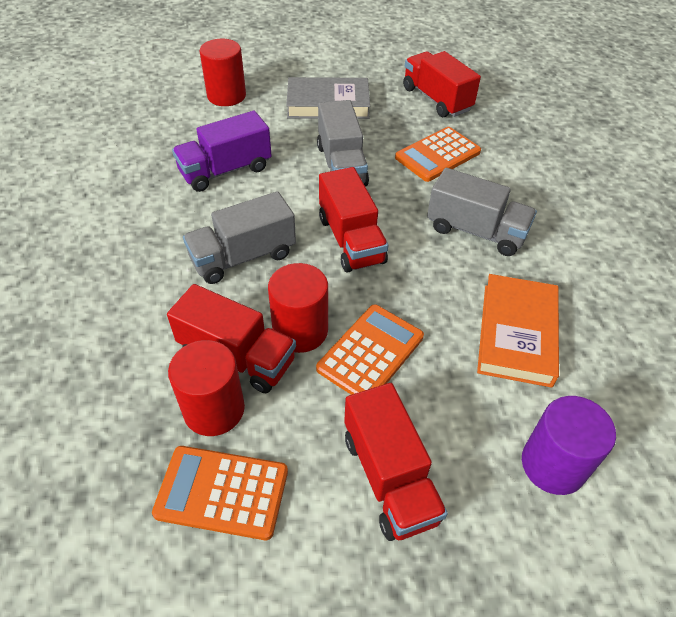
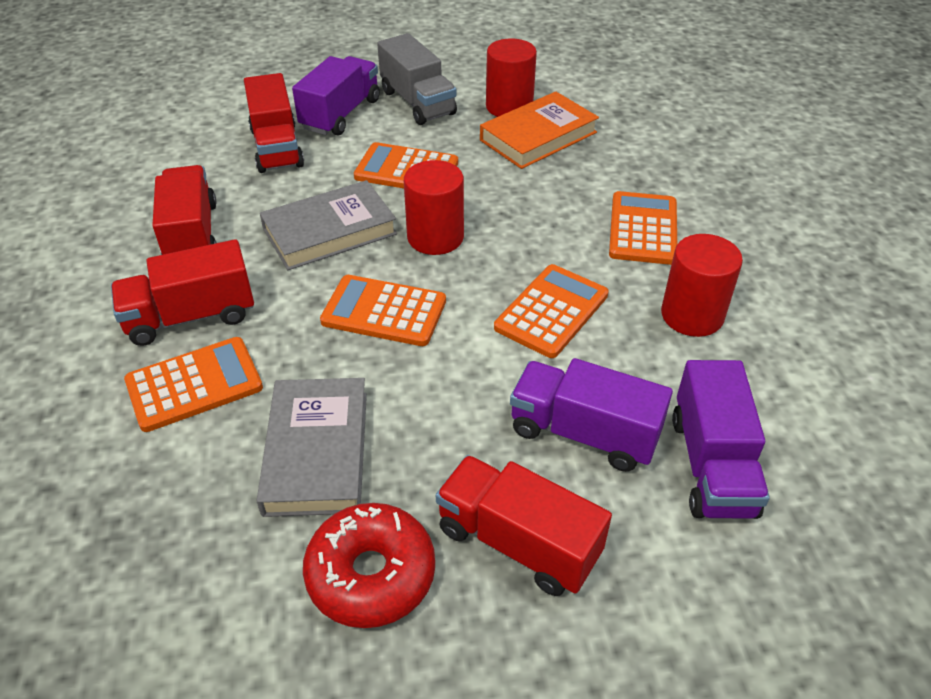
grey book: [286,77,370,119] = 1 -> [256,378,367,517] [260,180,397,270] = 2
grey truck: [183,191,296,284] [317,100,369,186] [427,168,537,256] = 3 -> [377,33,457,125] = 1
orange calculator: [152,446,288,540] [316,304,424,395] [395,127,481,182] = 3 -> [124,337,263,432] [320,275,446,346] [354,142,458,188] [494,264,609,358] [609,191,677,265] = 5
purple cylinder: [522,396,616,495] = 1 -> none = 0
purple truck: [172,111,272,192] = 1 -> [292,56,380,136] [510,358,673,472] [672,360,770,519] = 3
red donut: none = 0 -> [303,503,435,628] = 1

